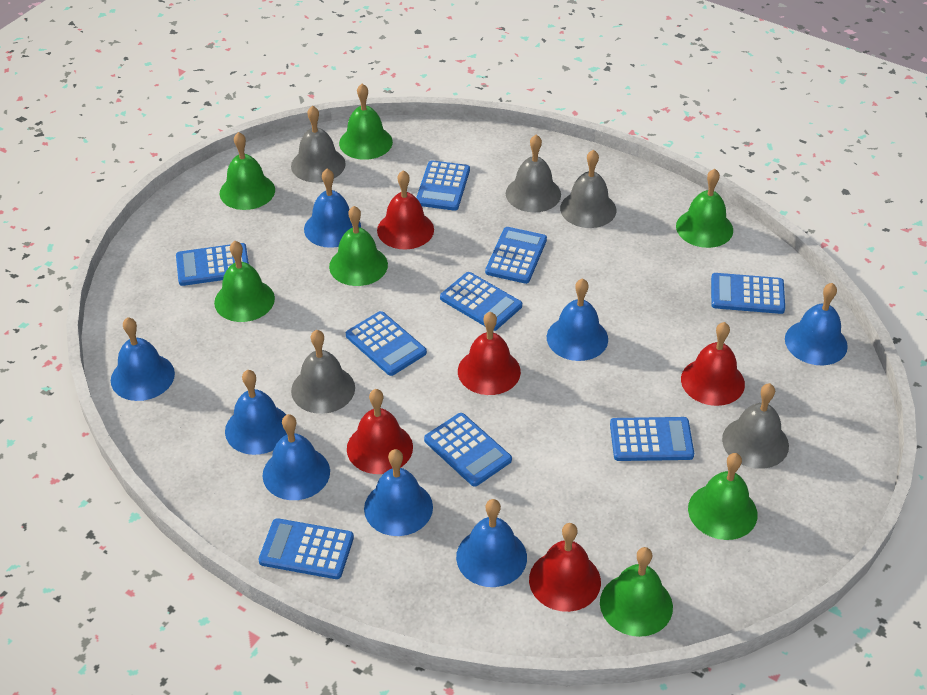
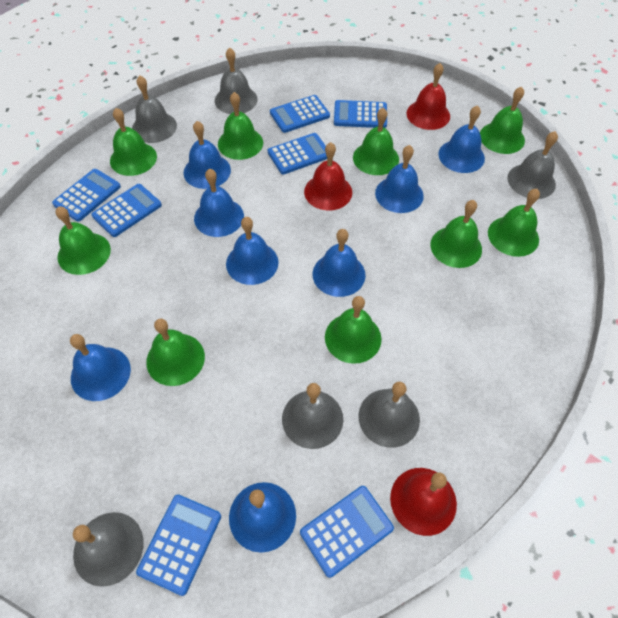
blue calculator: [176,243,249,286] [258,518,354,579] [346,311,427,376] [416,160,470,211] [424,413,512,487] [440,272,522,331] [485,227,547,284] [610,417,694,461] [711,273,785,314] = 9 -> [52,169,121,222] [92,184,162,237] [136,495,221,596] [268,133,327,174] [270,95,330,133] [300,486,394,578] [334,100,387,128] = 7
green bell: [214,241,275,322] [220,132,275,210] [329,206,388,286] [339,84,393,160] [600,547,673,637] [676,169,733,248] [688,453,757,540] = 7 -> [56,206,111,275] [110,108,157,176] [146,319,205,386] [218,92,263,160] [325,296,382,364] [353,108,399,175] [431,200,482,268] [480,86,525,154] [488,189,540,257] = 9
grey bell: [291,105,346,182] [291,330,355,414] [506,135,561,212] [560,150,616,228] [722,383,789,469] = 5 -> [73,512,144,587] [132,75,177,143] [215,48,258,114] [282,383,343,449] [358,382,420,448] [507,131,558,199] = 6
red bell: [347,389,413,474] [377,170,434,249] [458,312,521,395] [529,523,601,612] [681,322,745,406] = 5 -> [304,142,352,210] [390,468,457,536] [406,63,450,130] = 3

